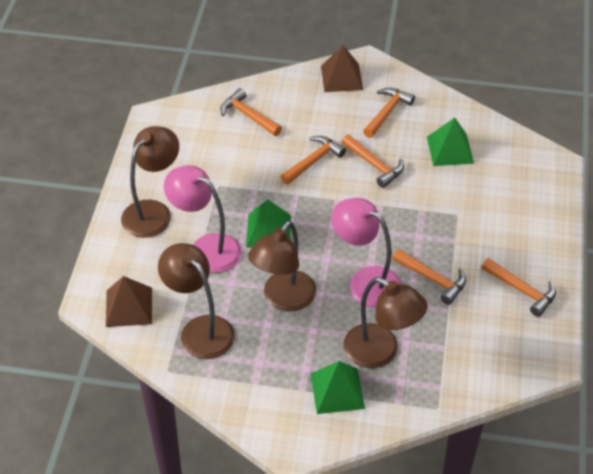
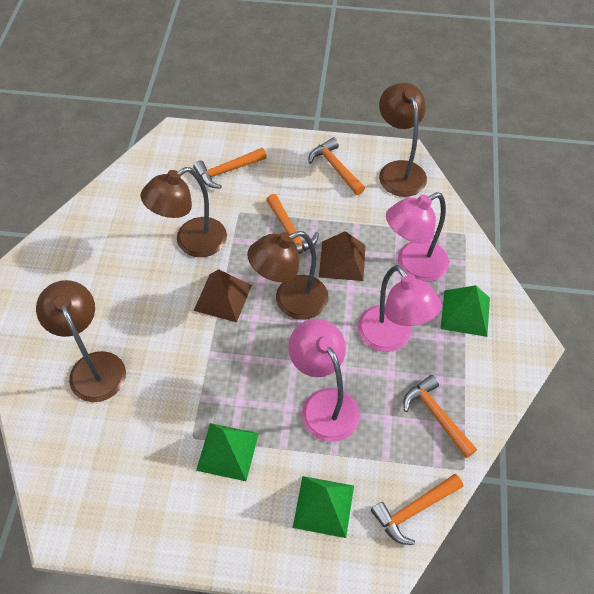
orange hammer: [220,88,282,136] [281,136,346,185] [342,135,404,188] [363,88,415,138] [392,249,466,305] [481,258,556,317] = 6 -> [193,148,267,189] [266,194,319,254] [308,138,365,195] [371,474,463,545] [403,375,477,458] = 5
pink lamp: [164,165,241,273] [332,198,402,308] = 2 -> [288,319,360,442] [358,265,442,352] [386,192,449,282] = 3

